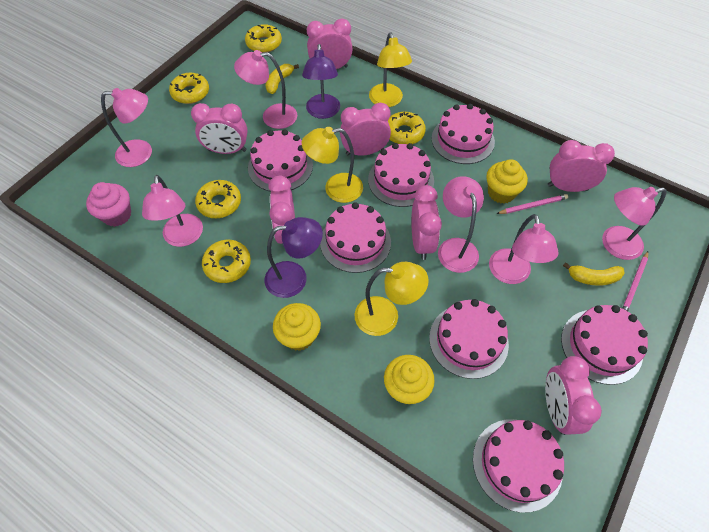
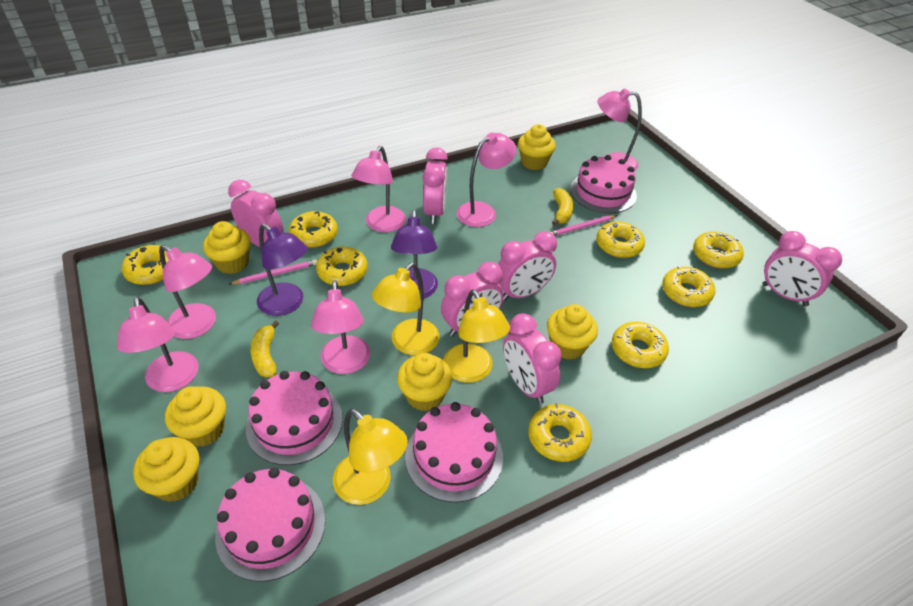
pink cake: [248,129,313,192] [320,202,391,273] [368,143,434,207] [429,299,509,379] [432,104,495,164] [473,419,564,513] [561,305,648,385] = 7 -> [215,468,325,582] [246,371,343,465] [405,402,503,502] [570,155,637,213] = 4
pink clock: [191,103,248,154] [268,176,295,244] [307,19,353,69] [340,103,391,156] [411,185,442,260] [545,356,602,435] [548,140,615,192] = 7 -> [228,180,284,247] [422,147,448,224] [441,262,504,336] [498,231,557,301] [503,313,562,404] [762,231,842,306] = 6
pink cupcake: [86,182,131,227] = 1 -> none = 0
yellow cupcake: [273,303,321,351] [384,355,435,404] [486,159,528,204] = 3 -> [133,437,199,502] [165,386,226,447] [203,221,251,274] [397,353,452,411] [518,124,556,170] [547,304,598,360] = 6
yellow donut: [169,73,209,104] [195,180,241,218] [202,240,251,283] [245,24,282,53] [388,112,426,144] = 5 -> [121,245,168,285] [289,211,338,248] [316,246,368,286] [528,403,592,462] [596,221,645,258] [612,322,669,368] [662,266,715,307] [693,231,744,268] = 8

